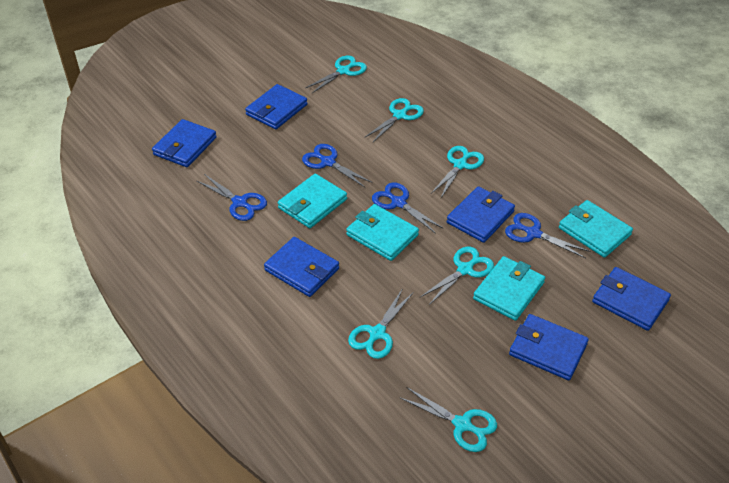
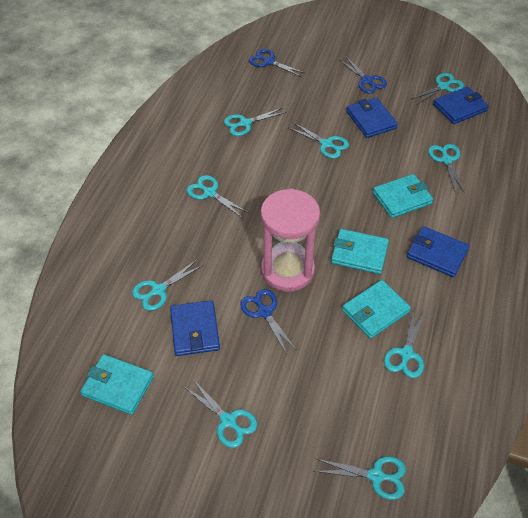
blue scissors: [197,174,267,221] [302,144,372,187] [372,182,444,234] [505,213,590,258] = 4 -> [240,289,297,354] [249,49,305,77] [339,57,387,94] = 3
blue wallet: [152,119,217,167] [245,84,308,129] [264,237,339,297] [447,186,515,243] [509,314,589,380] [592,267,671,331] = 6 -> [170,300,220,356] [346,97,398,138] [407,226,470,277] [433,86,489,124] = 4
pink hourglass: none = 0 -> [261,189,320,292] = 1
turquoise scissors: [306,56,367,93] [348,288,414,359] [364,98,424,143] [399,387,497,452] [420,247,494,305] [431,146,484,198] = 6 -> [132,259,204,311] [184,380,257,448] [187,175,249,218] [224,107,287,136] [289,122,349,158] [314,456,406,500] [384,310,425,378] [410,73,464,105] [428,144,465,193] = 9

